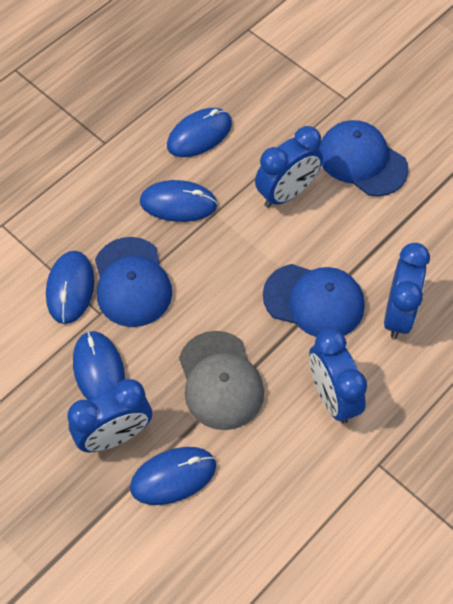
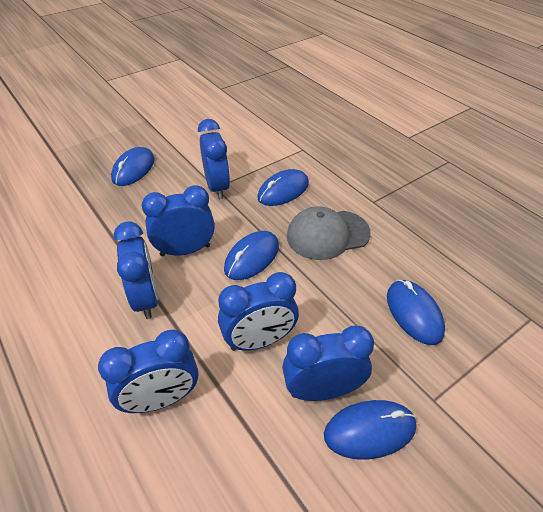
blue cap: [95,237,172,327] [263,264,365,337] [319,120,408,196] = 3 -> none = 0
blue clock: [67,379,152,452] [255,126,323,208] [309,329,367,423] [384,243,430,339] = 4 -> [98,330,198,413] [114,221,158,319] [142,185,215,256] [198,119,230,200] [218,272,299,351] [282,326,374,401] = 6

